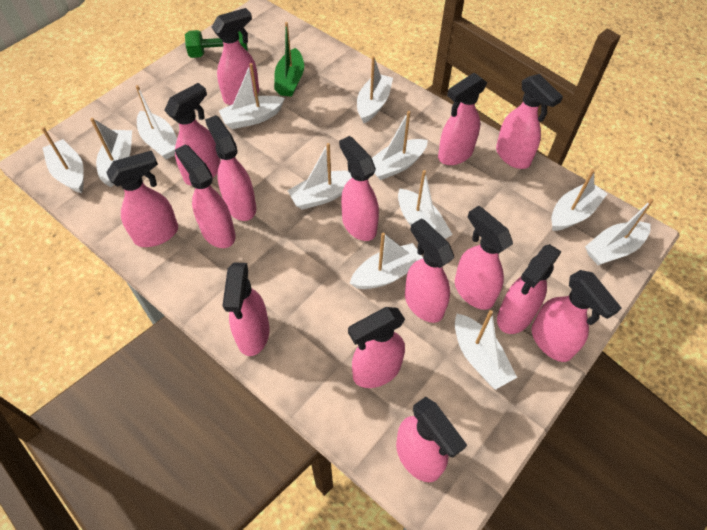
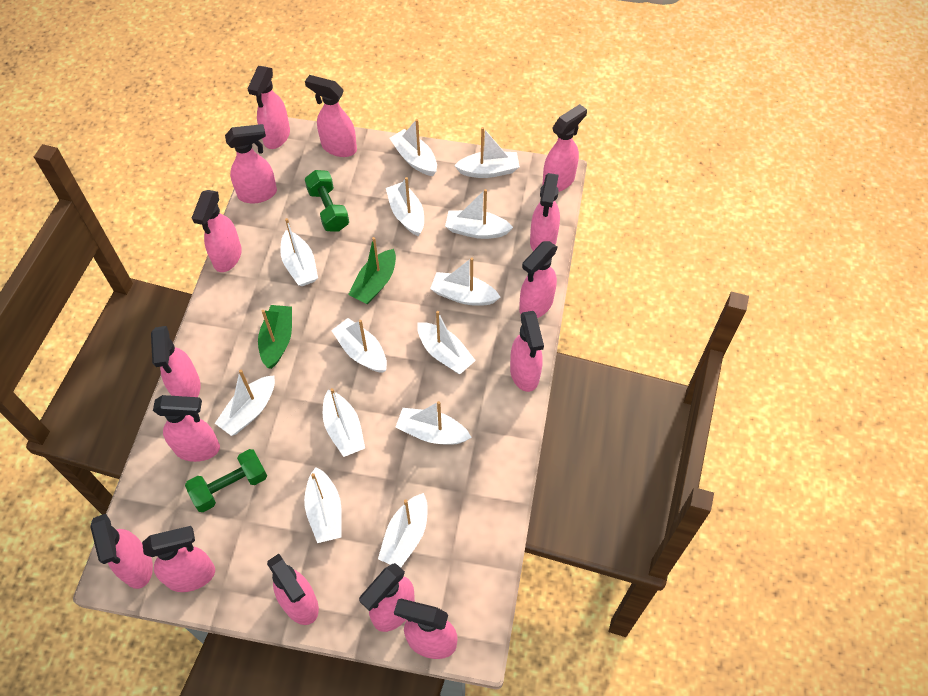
green boat: [274,22,304,97] = 1 -> [258,305,292,369] [348,237,396,304] = 2
green dumbbell: [185,30,248,58] = 1 -> [185,449,267,512] [305,170,349,232] = 2
white boat: [41,127,84,193] [90,118,132,187] [136,85,177,160] [219,63,285,129] [287,143,352,210] [350,232,423,289] [357,56,393,123] [372,111,428,180] [398,170,453,239] [455,310,517,390] [551,169,607,231] [585,198,654,265] = 12 -> [215,370,275,436] [280,218,318,286] [304,467,342,543] [323,388,365,457] [331,318,387,373] [378,493,428,568] [386,177,424,237] [389,119,437,176] [395,401,472,445] [417,311,476,374] [430,257,500,306] [445,189,513,239] [454,127,520,178] = 13

